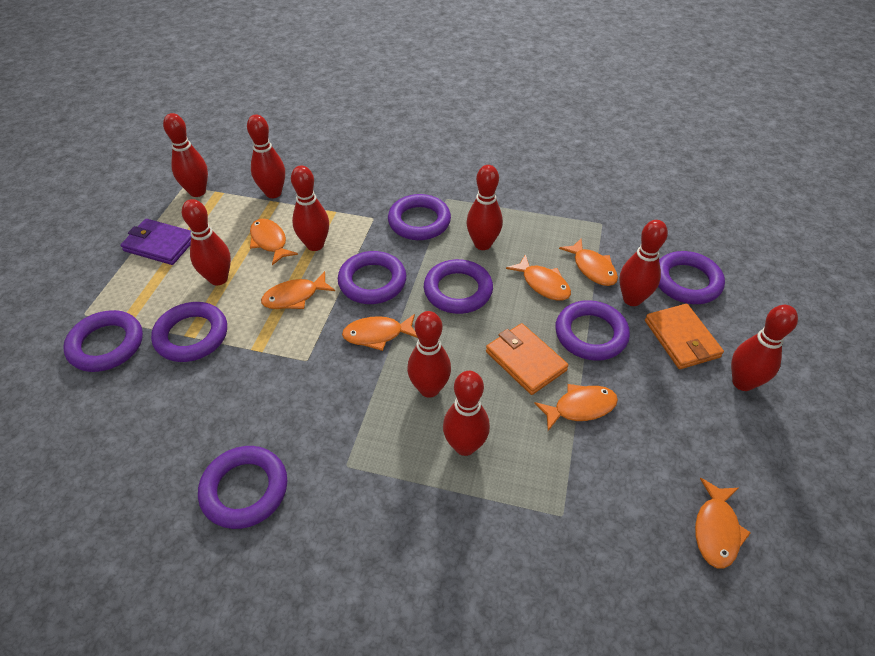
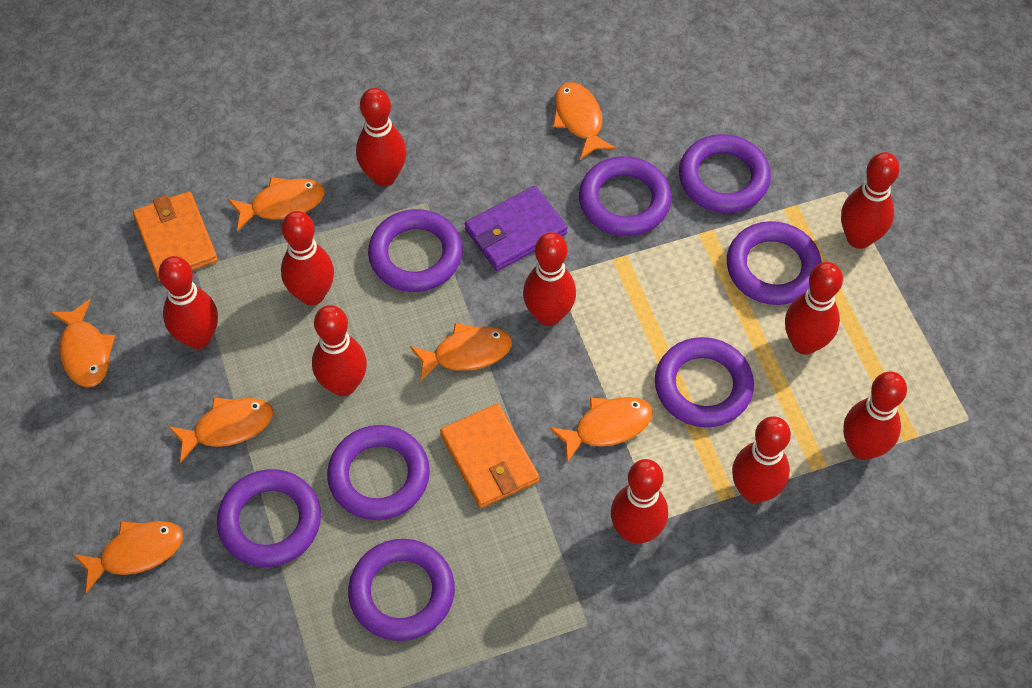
red bowling pin: [163,113,208,197] [182,199,231,286] [247,115,285,198] [291,165,329,251] [407,311,451,398] [443,371,490,456] [466,165,503,250] [619,220,668,306] [731,305,798,391] = 9 -> [159,256,218,349] [281,211,334,305] [312,305,367,396] [356,88,407,186] [523,232,576,326] [611,459,668,544] [732,416,791,503] [785,262,843,355] [841,152,900,249] [843,372,907,460] = 10

